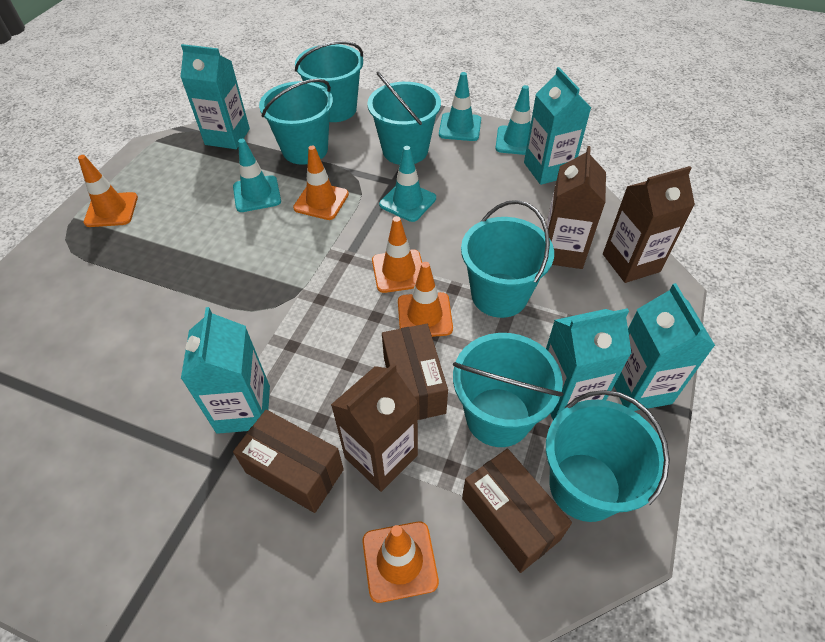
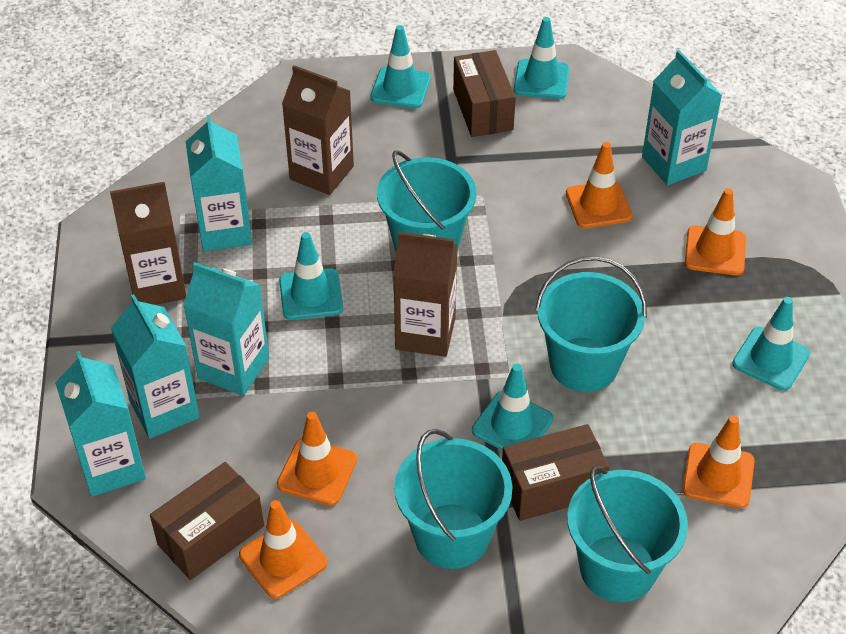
turquoise bucket: [259,79,333,165] [295,41,363,122] [367,72,441,165] [453,333,564,447] [461,200,554,318] [546,390,670,522] = 6 -> [377,150,477,252] [394,429,512,569] [535,256,647,392] [567,466,688,602] = 4
turquoise traffic cone: [233,139,281,212] [379,146,436,222] [439,72,481,141] [495,85,531,155] = 4 -> [279,232,343,320] [370,25,431,109] [472,364,553,451] [514,17,570,99] [732,297,810,391] = 5

